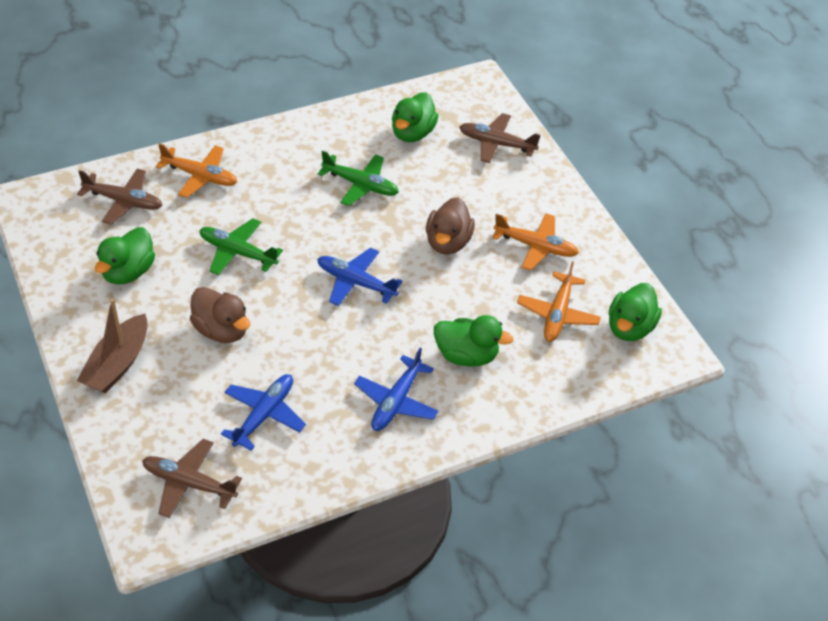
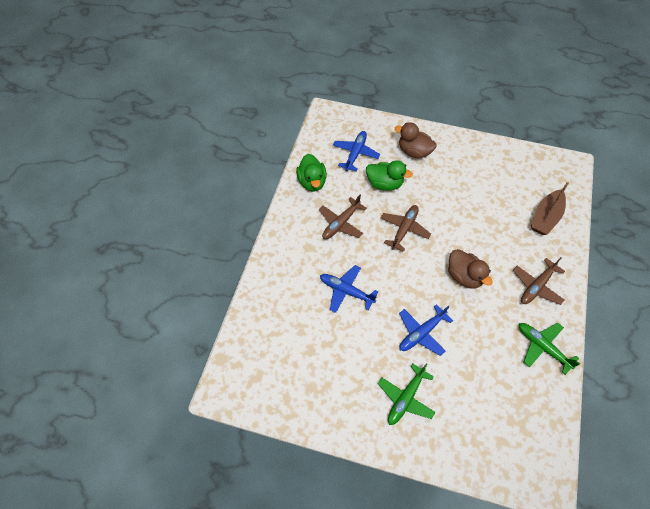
green duck: [95,227,155,284] [392,92,439,142] [434,315,513,367] [609,283,662,341] = 4 -> [296,154,327,191] [366,160,413,191] = 2
orange plane: [156,143,237,198] [492,213,579,271] [517,262,601,342] = 3 -> none = 0

